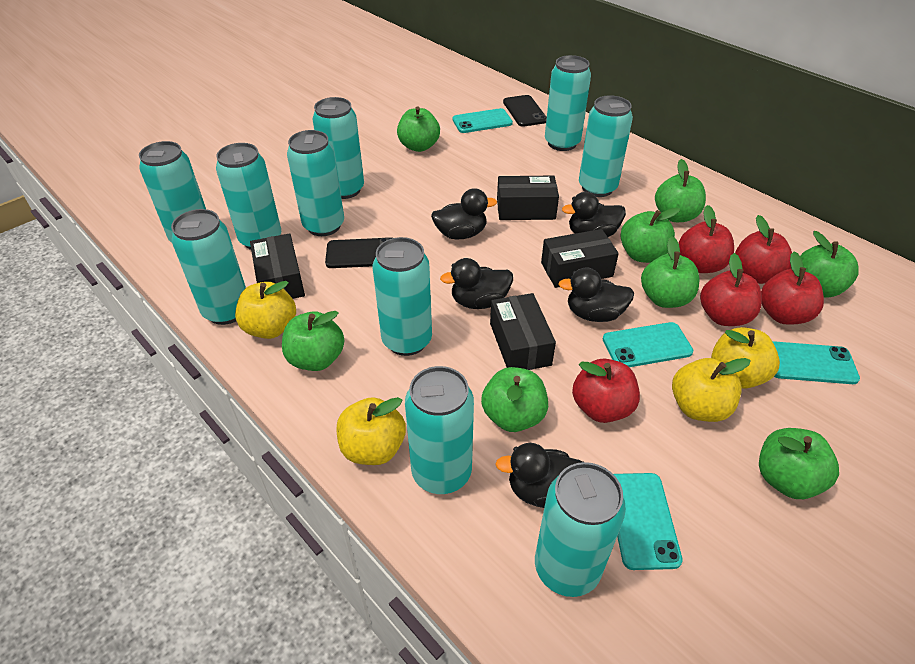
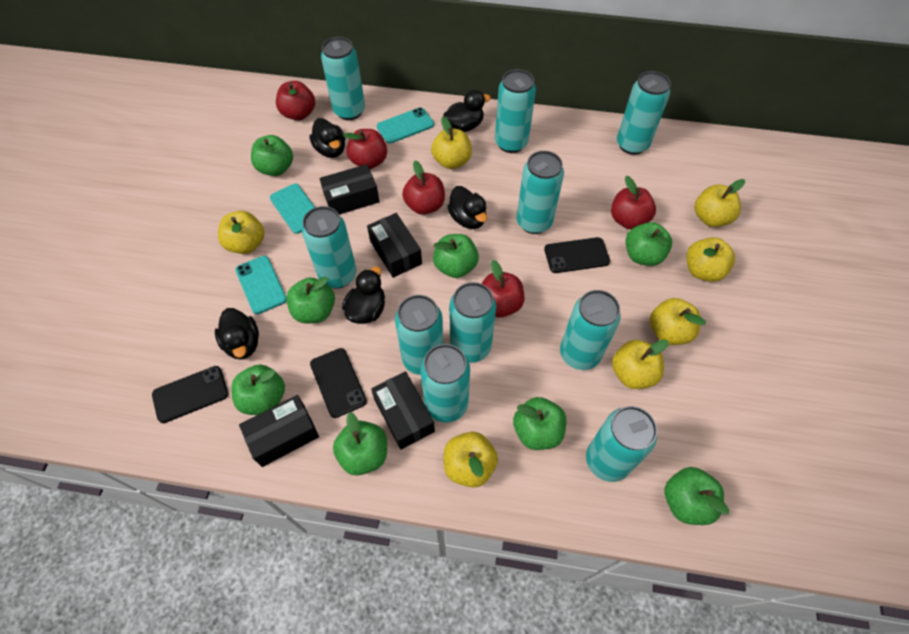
black phone: [325,237,392,268] [503,95,547,127] = 2 -> [152,366,228,423] [310,348,367,418] [544,237,610,273] = 3
turquoise phone: [453,108,513,133] [603,322,693,367] [613,473,683,570] [772,341,860,384] = 4 -> [235,256,287,314] [270,184,315,234] [377,107,434,143] = 3
yellow apple: [235,281,296,339] [337,397,406,465] [672,358,751,422] [711,327,780,389] = 4 -> [218,211,264,254] [431,117,472,169] [444,432,498,488] [612,339,669,389] [650,298,706,345] [686,237,735,282] [695,179,745,227] = 7

